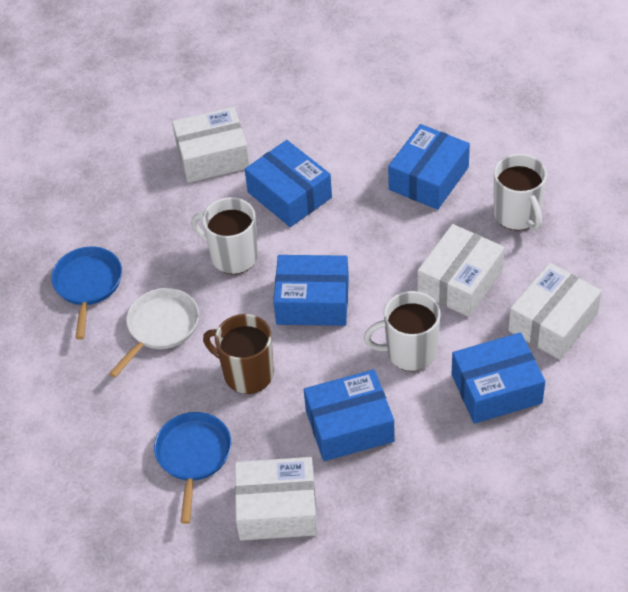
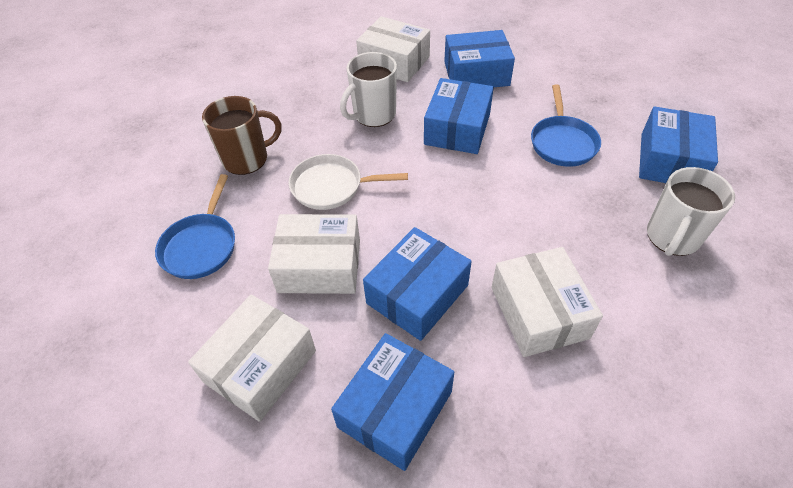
white mug: [191,197,258,274] [364,291,441,371] [494,154,547,230] = 3 -> [340,52,397,127] [647,167,735,256] = 2

